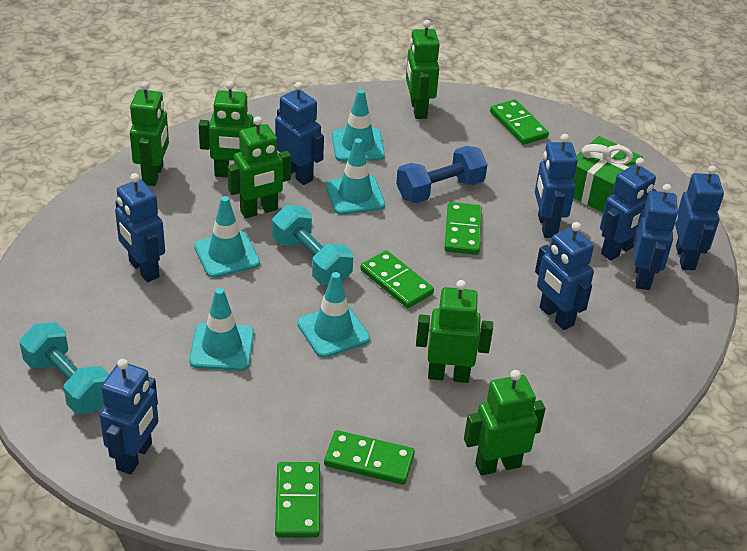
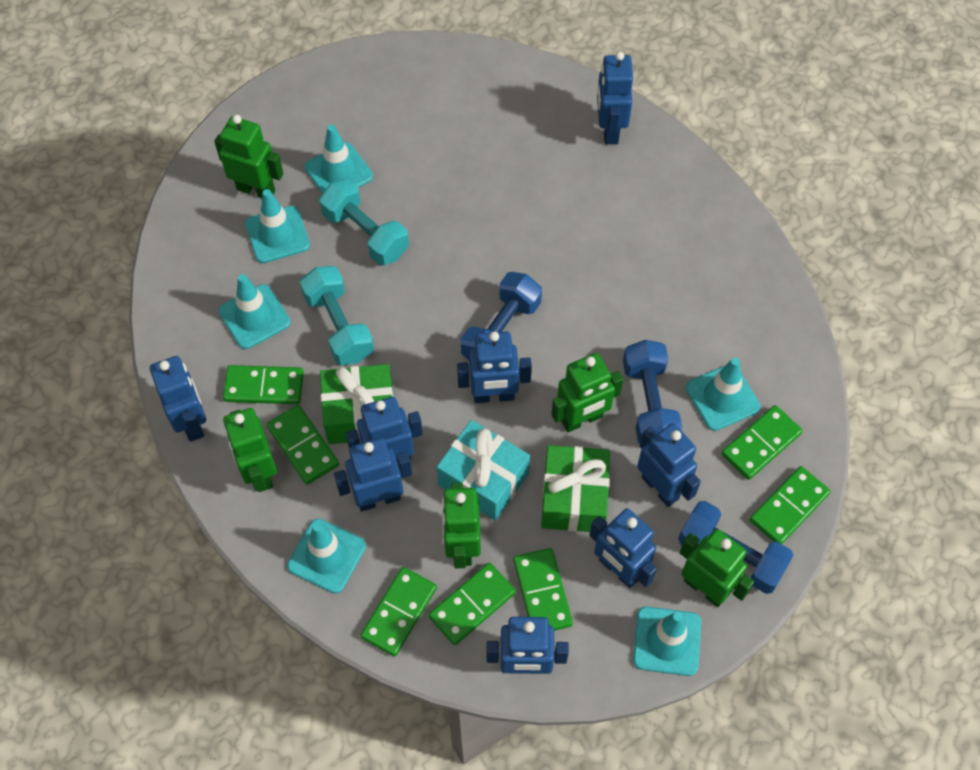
blue dumbbell: [396,146,488,203] = 1 -> [461,272,542,360] [623,340,682,443] [678,501,794,594] = 3
green domino: [275,462,320,538] [324,430,415,485] [360,250,434,308] [444,202,482,255] [490,99,549,145] = 5 -> [223,365,304,404] [267,405,339,485] [360,567,437,657] [428,563,516,645] [513,548,573,631] [721,405,802,480] [750,466,830,544] = 7
green gift: [573,136,643,213] = 1 -> [320,364,393,444] [541,445,610,532] = 2
green robot: [130,81,169,186] [199,81,262,178] [227,116,291,218] [406,20,440,119] [416,280,493,383] [464,370,545,475] = 6 -> [214,115,283,198] [223,408,277,492] [442,483,481,568] [551,353,623,432] [679,529,754,607] = 5
turquoise gift: none = 0 -> [437,420,530,521] = 1
turquoise traffic cone: [189,288,254,371] [194,196,260,278] [297,272,370,358] [326,138,385,215] [332,89,385,162] = 5 -> [218,274,291,349] [245,189,310,263] [287,519,366,593] [305,125,373,194] [633,607,701,676] [686,358,761,431] = 6

